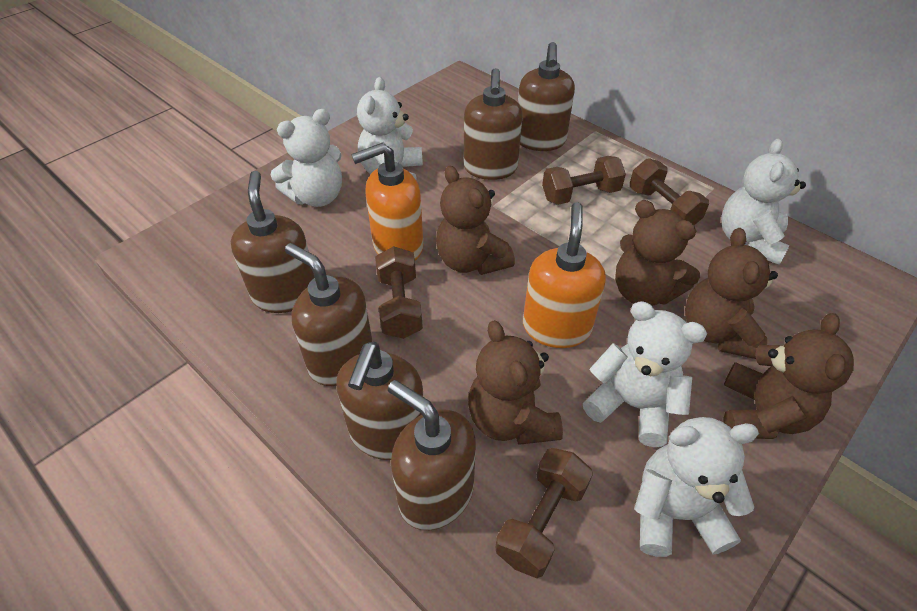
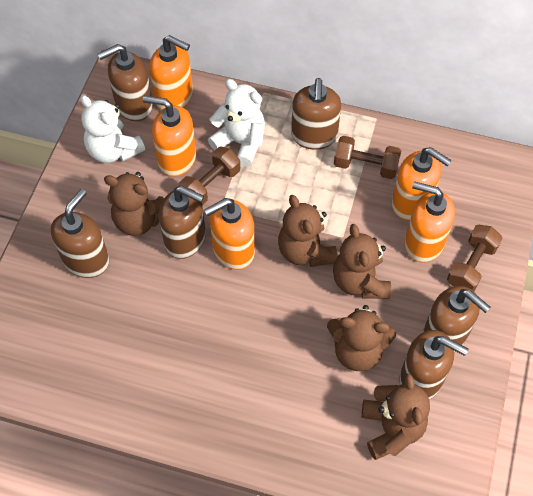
brown dumbbell: [375,246,423,339] [495,448,593,578] [542,156,626,205] [630,158,709,225] = 4 -> [179,147,240,205] [334,136,401,179] [447,225,503,291] = 3
orange soap dispenser: [351,143,423,261] [523,202,606,348] = 2 -> [143,96,196,177] [149,35,193,110] [204,198,255,270] [392,147,452,220] [405,181,455,262] = 5
white teddy bear: [271,109,342,207] [357,77,423,180] [583,301,707,447] [634,417,759,557] [721,138,806,265] = 5 -> [80,95,145,163] [208,79,265,166] = 2

